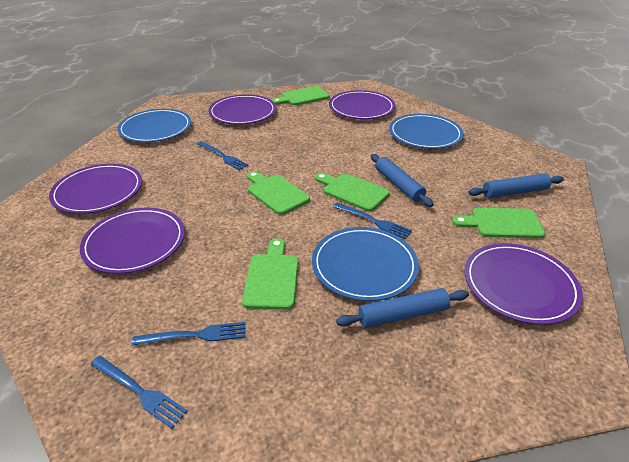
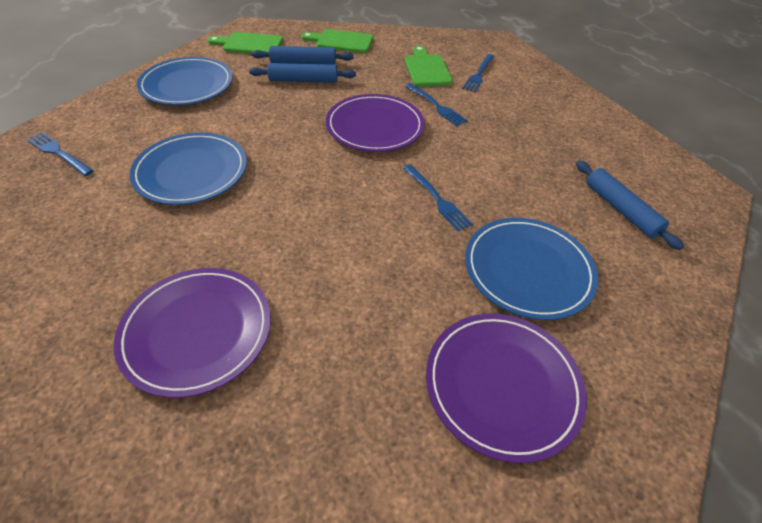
green cutting board: [242,238,298,310] [247,171,310,215] [272,86,329,105] [315,173,390,211] [452,208,545,239] = 5 -> [208,32,283,54] [301,29,373,53] [405,46,453,87] = 3
purple plate: [49,163,142,214] [80,207,185,274] [208,94,276,125] [329,90,395,119] [464,243,583,325] = 5 -> [114,268,271,398] [326,94,425,152] [426,313,587,463] = 3

